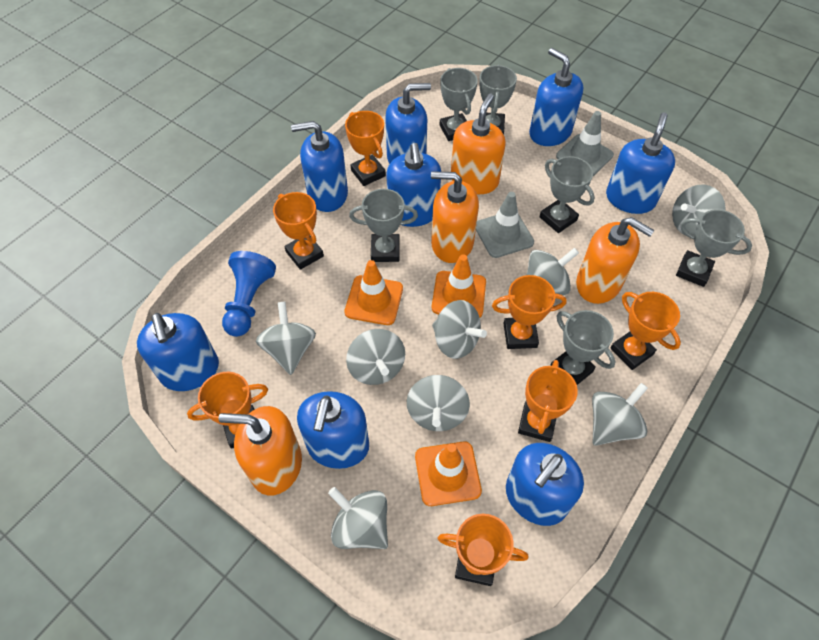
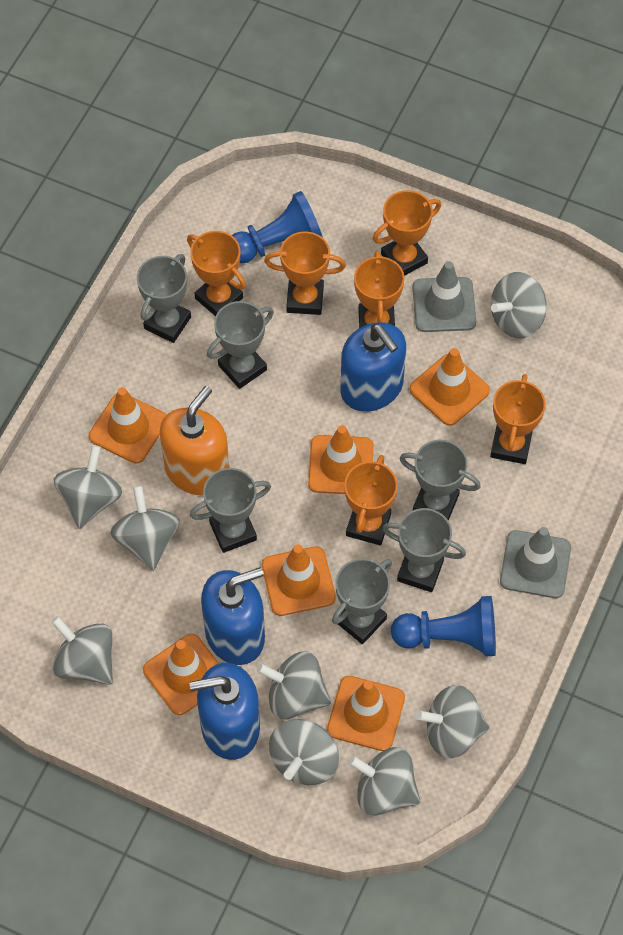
blue pawn: [222,251,276,337] = 1 -> [232,191,322,264] [391,596,496,656] = 2
blue soap dispenser: [137,313,219,391] [291,121,348,212] [297,391,369,469] [385,83,431,164] [386,143,441,227] [506,443,584,526] [529,48,583,146] [606,113,675,214] = 8 -> [189,663,260,760] [201,567,265,665] [340,322,406,412] = 3
orange soap dispenser: [219,406,302,496] [431,171,479,263] [451,94,506,194] [576,217,654,304] = 4 -> [160,386,229,496] = 1
orange traffic cone: [344,260,403,325] [415,442,482,506] [432,254,486,318] = 3 -> [89,387,166,464] [143,634,219,715] [262,544,336,616] [308,425,374,494] [327,676,405,751] [409,348,490,426] = 6
orange trophy: [187,372,268,449] [273,192,324,270] [345,111,386,186] [437,514,528,586] [492,275,567,349] [518,360,578,442] [610,292,681,370] = 7 -> [187,231,246,316] [264,231,346,315] [344,455,398,546] [354,251,405,328] [373,190,441,276] [490,374,546,464] = 6

